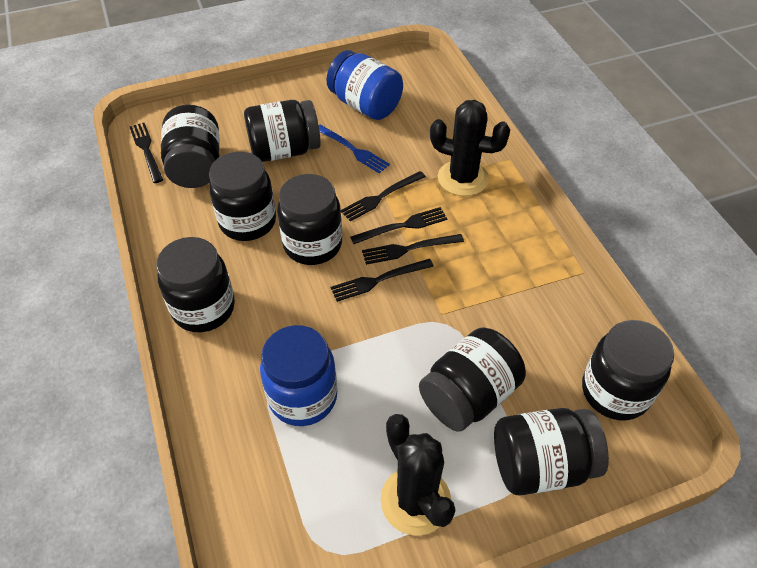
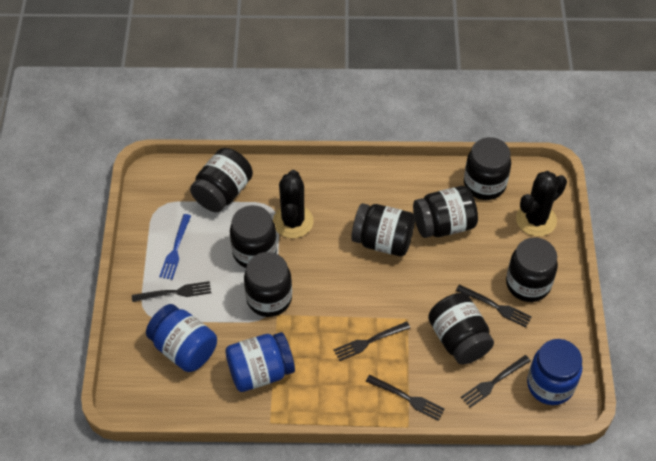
blue jar: [260,325,337,426] [326,50,403,120] = 2 -> [146,304,217,372] [225,332,295,392] [527,339,582,405] = 3

